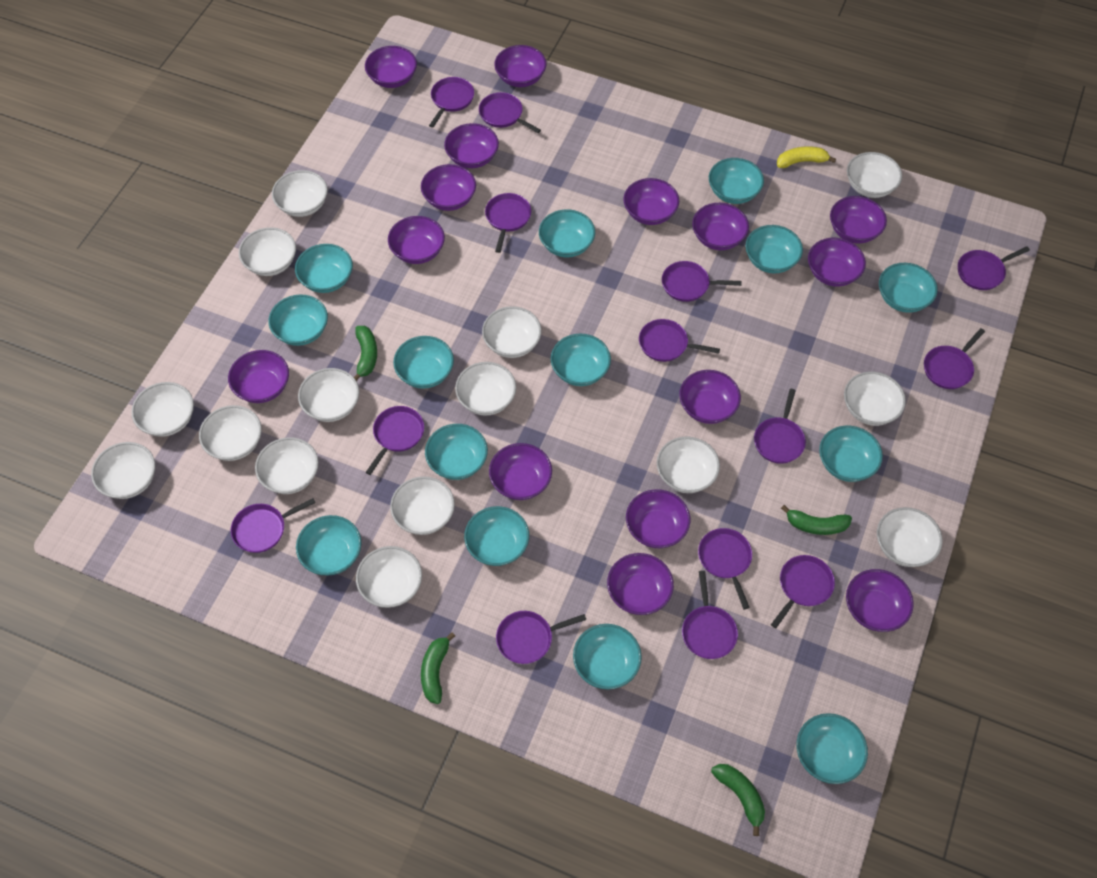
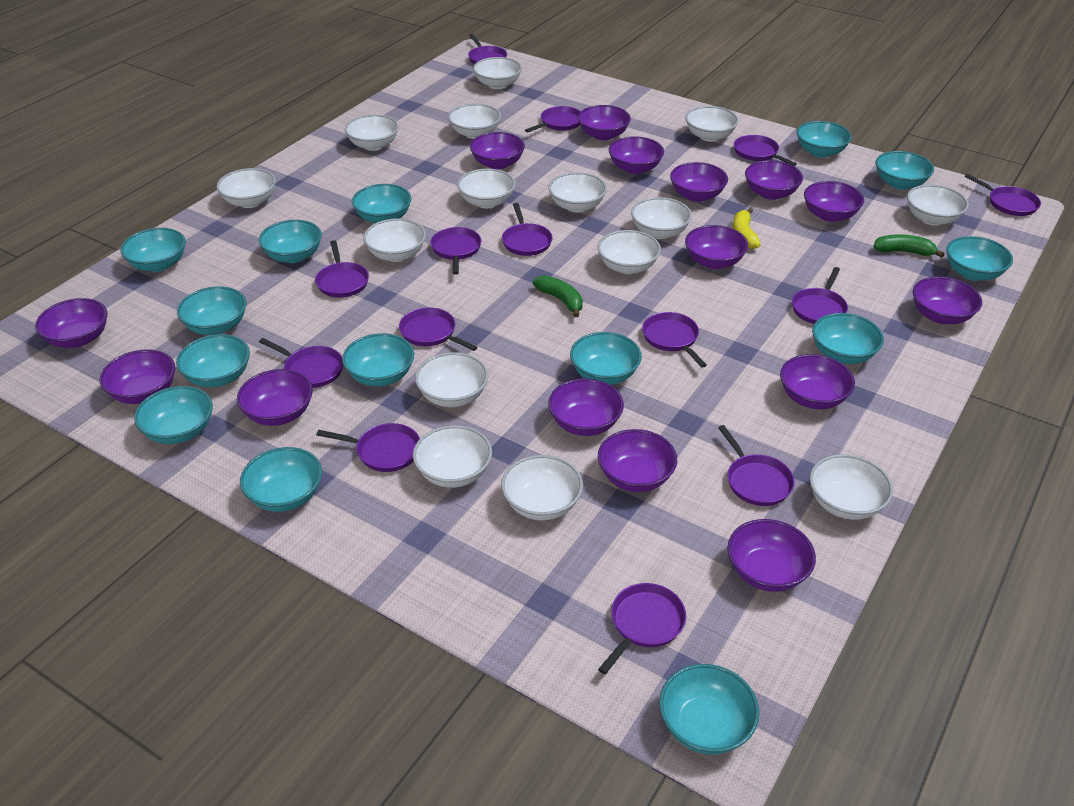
green banana: [354,326,377,381] [421,632,455,704] [711,764,765,836] [781,505,852,535] = 4 -> [533,275,583,317] [873,234,944,258] = 2

